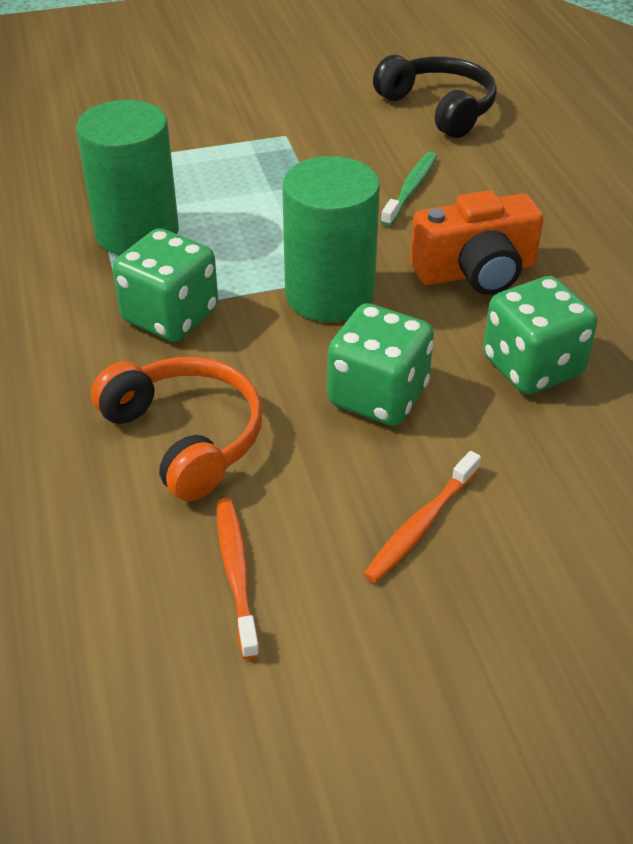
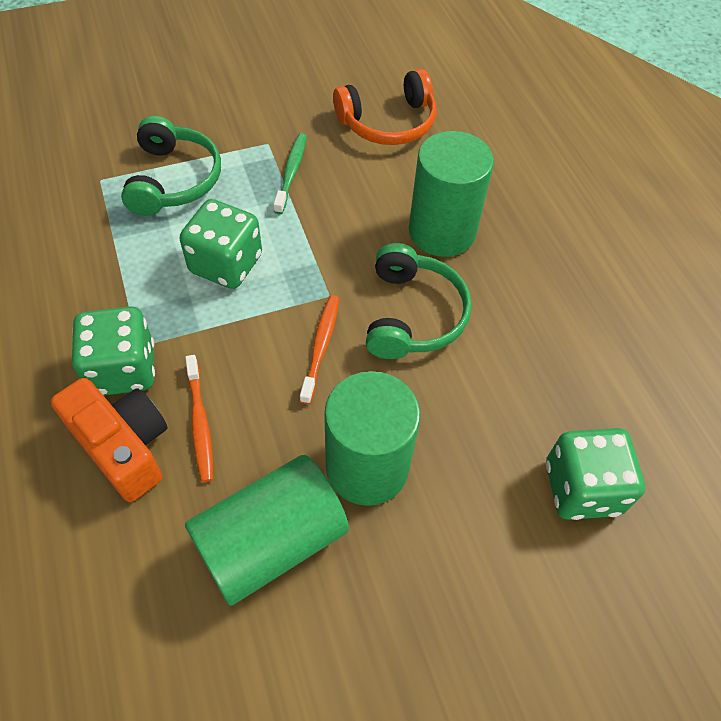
black headphones: [373,55,497,138] = 1 -> none = 0
green cylinder: [76,100,179,255] [282,156,380,322] = 2 -> [185,455,349,606] [324,371,420,506] [409,131,494,257] = 3
green headphones: none = 0 -> [121,116,221,216] [366,243,472,359] = 2

